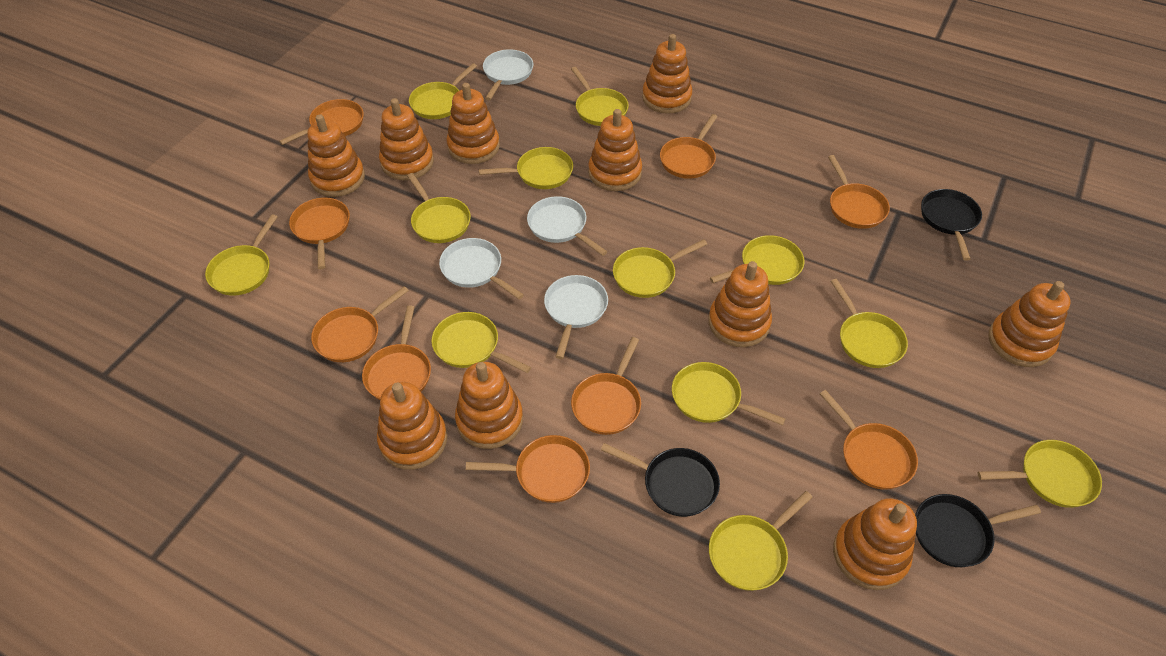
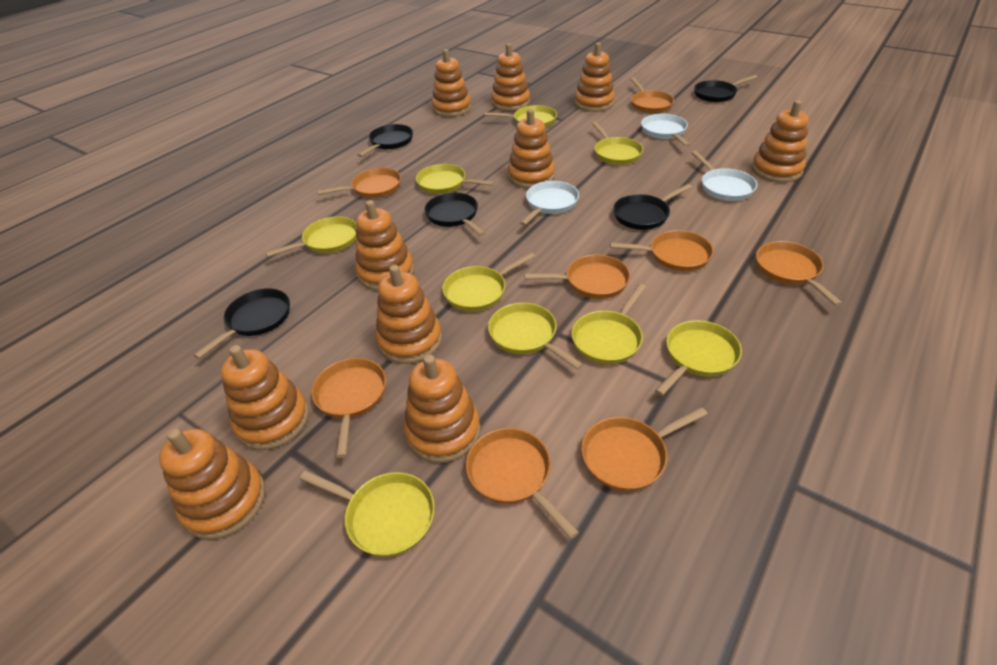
black pan: [601,443,720,517] [915,494,1041,567] [921,189,982,261] = 3 -> [193,288,290,359] [358,124,413,157] [424,193,486,236] [613,184,692,230] [694,75,757,102] = 5
orange pan: [279,99,364,145] [289,198,350,269] [311,286,409,362] [362,306,431,400] [466,435,590,503] [571,337,641,435] [660,114,717,179] [820,390,918,490] [828,155,890,229] = 9 -> [311,358,386,458] [317,168,401,198] [466,428,579,539] [524,255,630,299] [581,407,707,491] [610,230,714,271] [630,77,674,113] [756,241,843,306] = 8
white pan: [439,238,524,299] [483,49,533,100] [527,196,607,256] [544,275,608,359] = 4 -> [520,181,579,226] [641,114,690,147] [691,151,757,201] = 3
yellow pan: [205,214,277,296] [407,173,471,243] [409,63,477,119] [431,312,531,373] [479,147,573,189] [571,67,629,126] [613,239,707,298] [672,362,785,426] [709,491,812,591] [710,235,804,285] [830,279,908,368] [977,440,1102,508] = 12 -> [265,216,357,257] [300,471,435,557] [416,164,495,194] [442,252,535,311] [485,105,557,127] [488,303,584,370] [572,284,646,364] [592,121,643,165] [655,320,742,396] = 9

